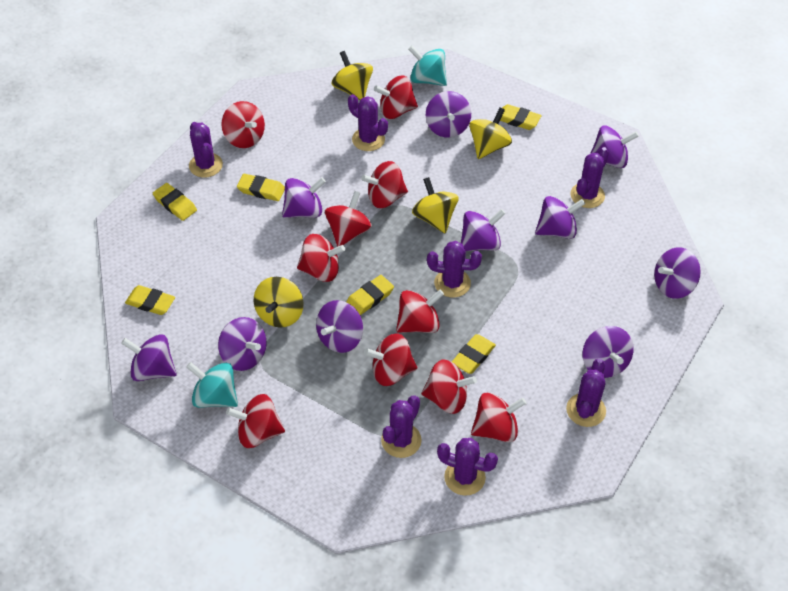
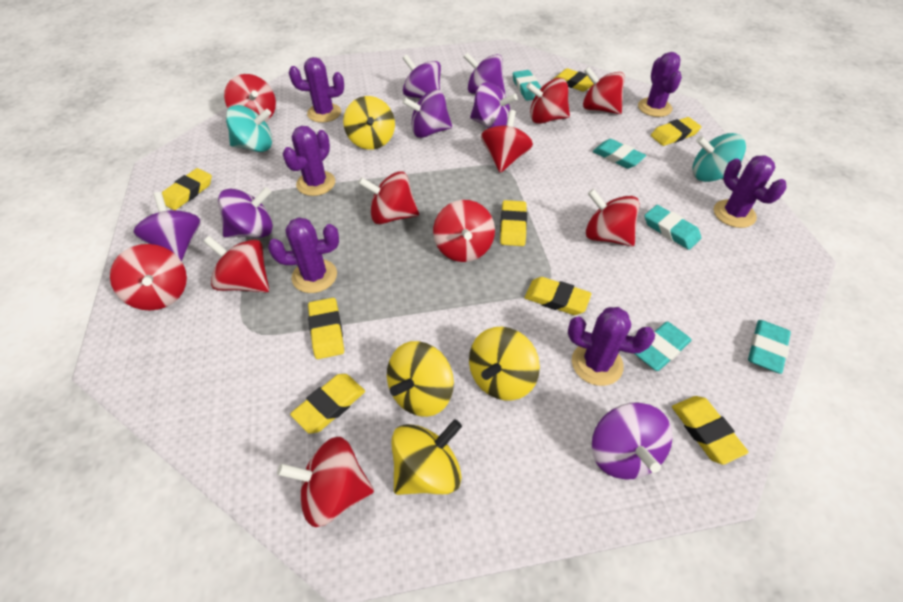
purple cactus: [189,122,223,178] [348,94,388,151] [381,395,422,458] [427,241,482,297] [437,438,498,496] [566,358,606,427] [570,147,609,208] = 7 -> [268,217,339,293] [283,126,335,196] [289,57,344,123] [568,307,655,386] [638,52,682,117] [714,155,787,228] = 6
purple spinning top: [121,334,177,381] [218,317,267,371] [282,178,326,218] [316,300,363,353] [426,91,471,138] [461,209,506,251] [535,196,585,239] [583,326,633,378] [590,126,639,168] [654,247,701,299] = 10 -> [134,192,201,261] [218,187,273,238] [402,89,452,138] [403,54,441,98] [464,52,505,94] [470,82,518,129] [592,403,672,480] = 7
turquoise eraser: none = 0 -> [513,70,541,101] [593,139,646,169] [634,321,692,371] [644,205,701,250] [748,320,791,374] = 5
yellow eraser: [125,285,175,315] [153,183,197,221] [237,174,285,201] [346,275,394,315] [452,334,496,374] [500,104,542,130] = 6 -> [162,168,212,210] [290,374,365,434] [308,298,344,359] [500,200,527,246] [525,277,592,315] [554,68,594,92] [651,117,701,146] [672,396,748,465] = 8

